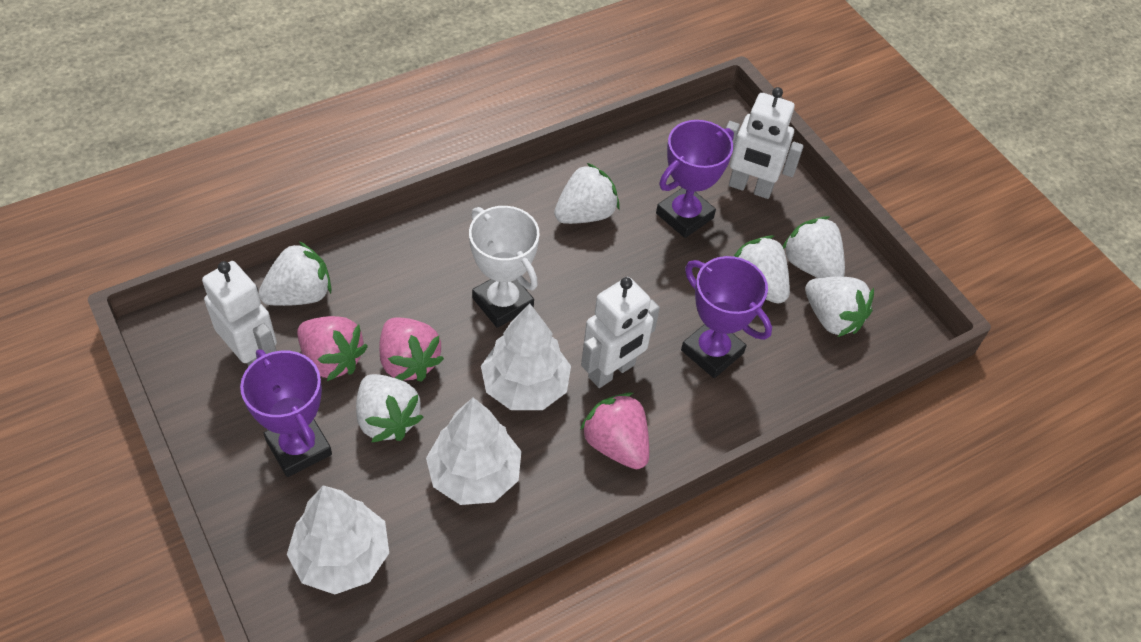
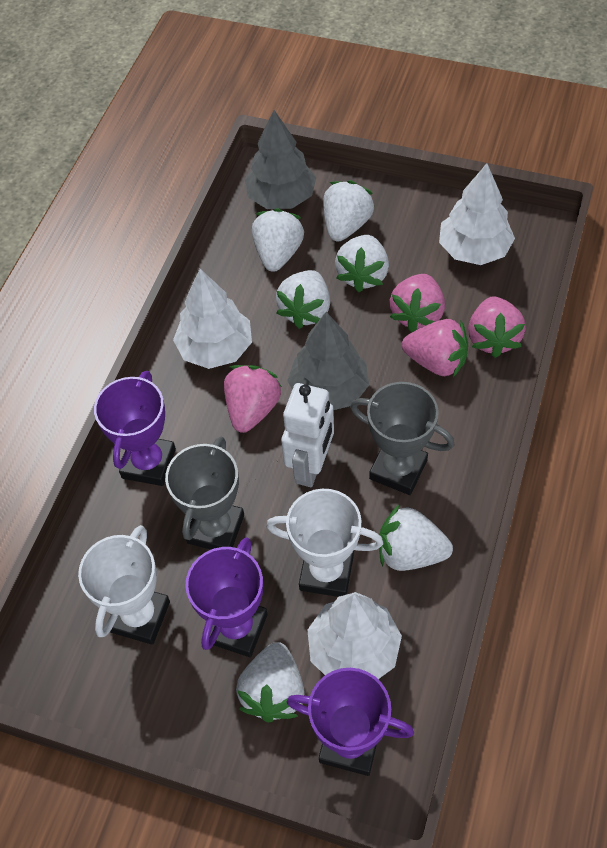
grey tree: none = 0 -> [245,110,316,209] [287,312,369,410] = 2
grey trophy: none = 0 -> [165,437,244,550] [350,382,455,495] = 2
pink strawberry: [297,316,368,381] [379,318,444,382] [580,392,649,469] = 3 -> [224,365,282,433] [390,274,445,332] [402,319,468,377] [468,296,526,358] = 4
white robot: [202,261,277,367] [581,277,660,388] [726,87,804,199] = 3 -> [281,383,334,487] = 1
white trophy: [469,206,540,328] = 1 -> [78,525,170,645] [266,489,383,597] = 2

